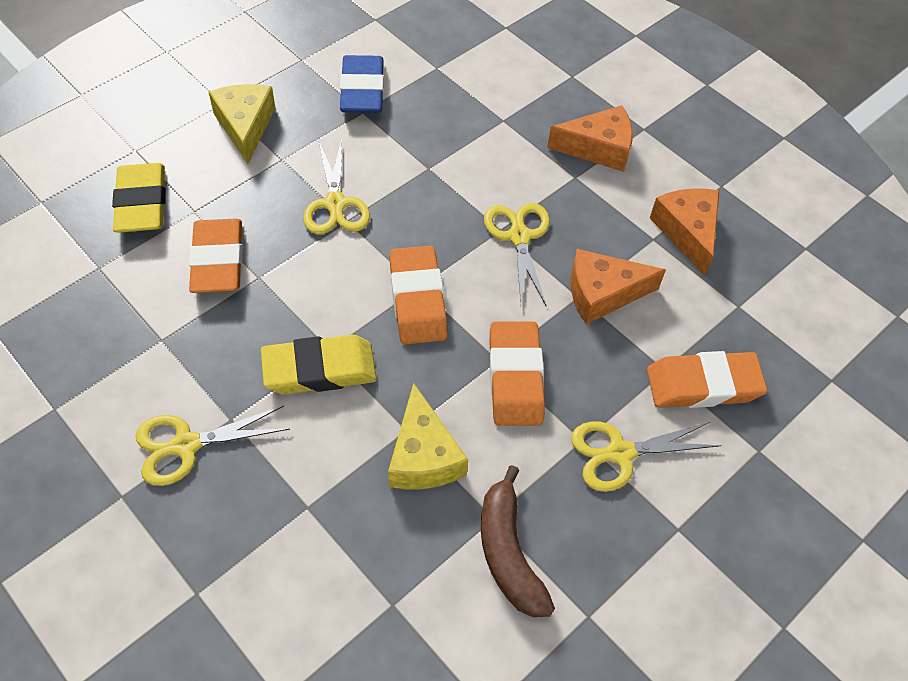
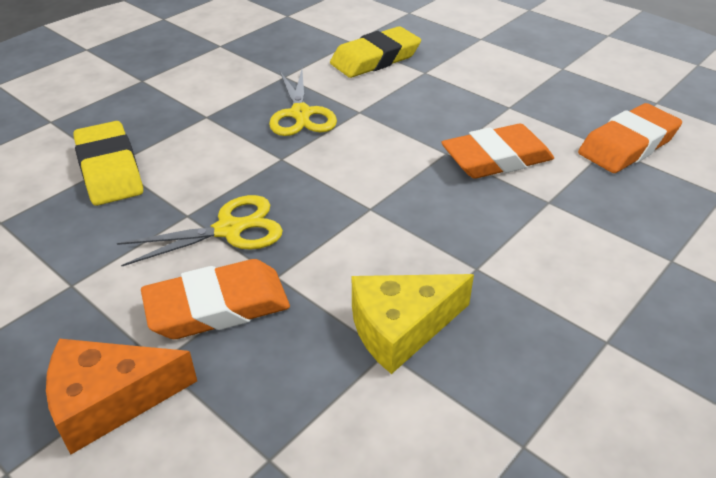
blue eraser: [340,55,384,113] = 1 -> none = 0
brown banana: [481,465,555,617] = 1 -> none = 0
orange cheese: [547,105,633,172] [571,249,666,324] [650,189,720,275] = 3 -> [46,338,197,454] = 1
orange eraser: [189,218,243,293] [389,246,448,345] [490,321,545,426] [647,351,767,408] = 4 -> [141,259,290,339] [441,124,554,179] [578,103,682,173] = 3
yellow cheese: [209,84,276,164] [388,383,468,489] = 2 -> [352,274,474,374] = 1
yellow scissors: [135,406,290,486] [303,140,370,235] [484,203,550,307] [571,421,721,492] = 4 -> [117,195,283,266] [269,70,337,136] = 2

